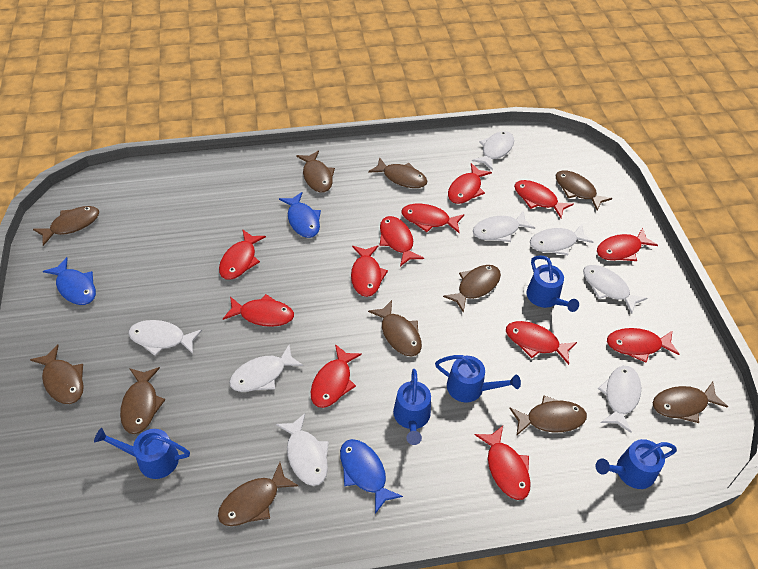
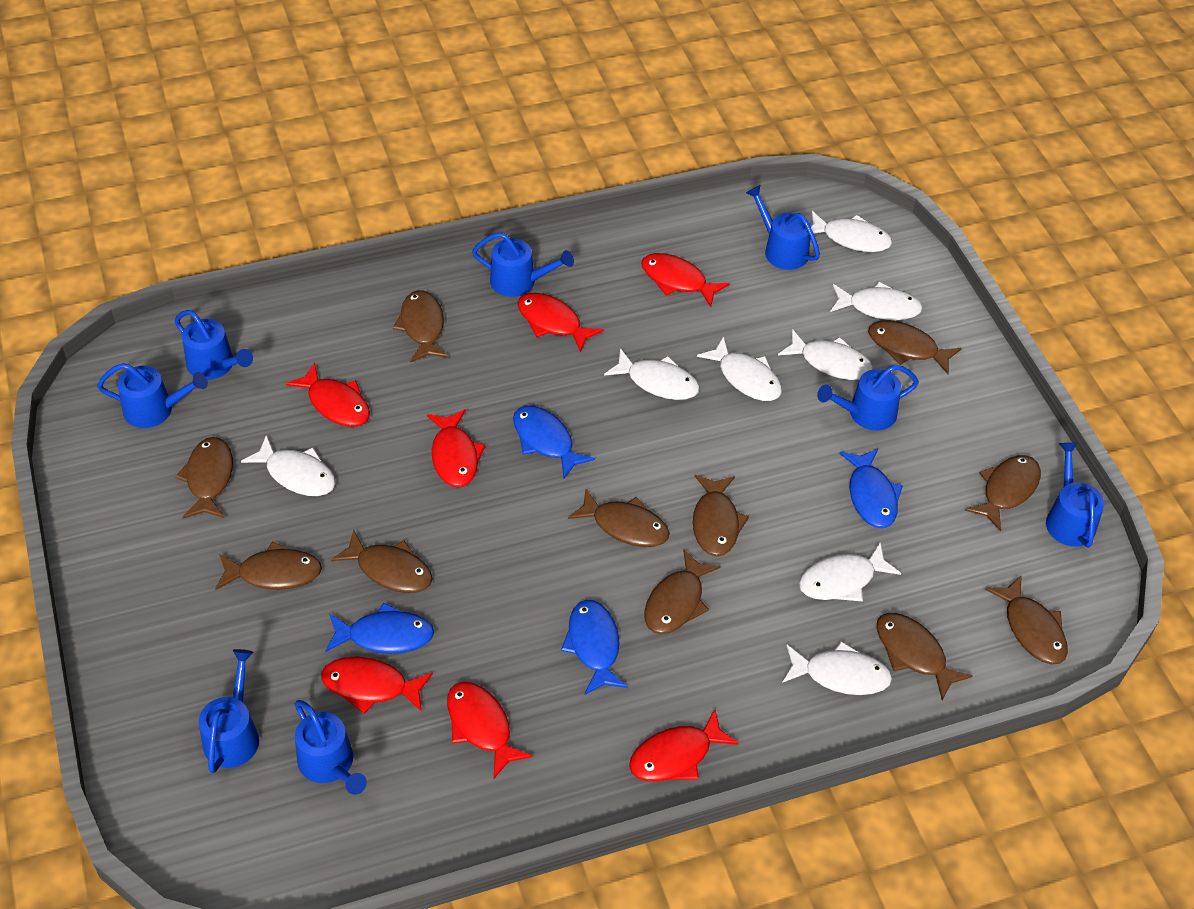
blue fish: [43,257,96,305] [279,192,321,238] [340,439,403,514] = 3 -> [325,603,434,654] [513,405,595,479] [561,600,628,695] [840,448,903,528] = 4
blue watering can: [94,428,190,479] [393,369,431,445] [435,355,521,402] [527,255,579,312] [595,439,677,489] = 5 -> [97,363,208,428] [175,310,253,380] [199,649,259,773] [295,700,367,795] [472,232,574,297] [746,185,820,270] [817,365,919,430] [1046,443,1104,548] = 8
red fish: [219,229,266,280] [223,294,294,327] [311,344,362,408] [351,245,388,297] [380,216,424,266] [401,204,464,233] [448,163,492,204] [475,426,531,500] [506,321,577,365] [514,180,574,218] [597,228,658,261] [607,328,680,363] = 12 -> [286,363,370,427] [321,656,433,714] [427,409,486,487] [447,682,533,778] [518,293,604,353] [629,709,739,781] [641,253,729,307] = 7

